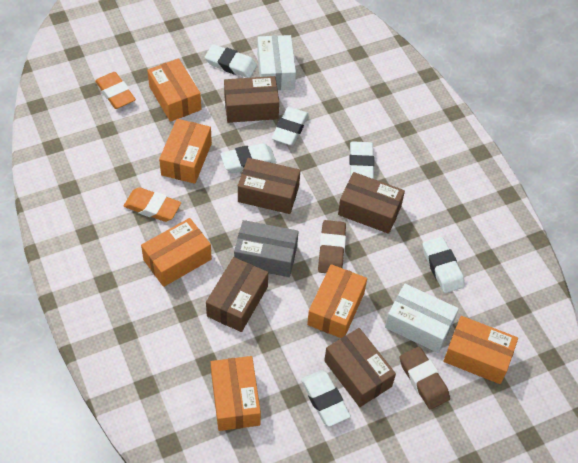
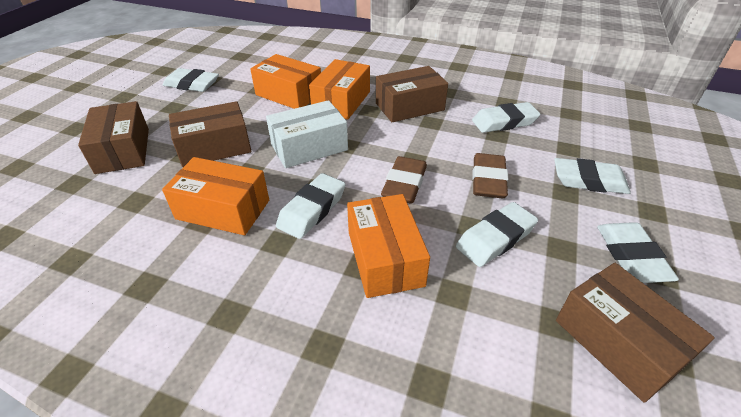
brown box: [206,257,268,332] [224,76,279,123] [238,158,300,214] [324,328,396,407] [338,172,405,234] = 5 -> [78,101,149,174] [169,101,251,167] [376,66,448,122] [556,263,715,403] = 4
grey box: [234,220,298,277] = 1 -> none = 0
orange box: [141,218,212,287] [147,58,201,122] [159,119,212,184] [211,356,261,431] [307,264,367,338] [443,316,518,384] = 6 -> [162,157,269,235] [250,54,321,109] [309,59,370,120] [347,194,430,298] = 4
orange eraser: [95,72,136,109] [124,187,181,222] = 2 -> none = 0
white box: [257,35,296,90] [385,284,459,353] = 2 -> [266,100,348,168] = 1

